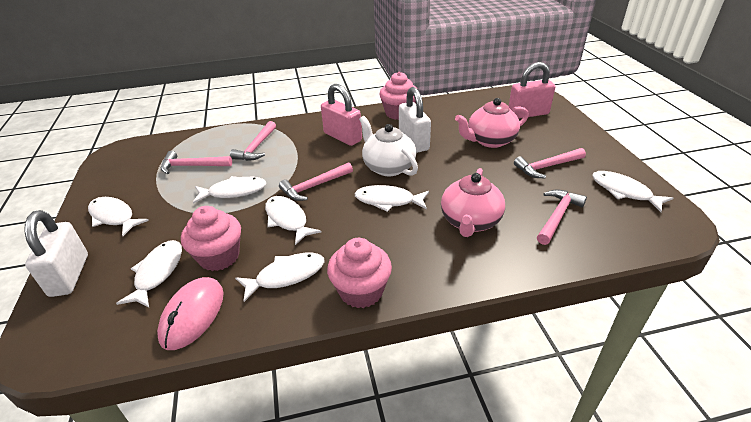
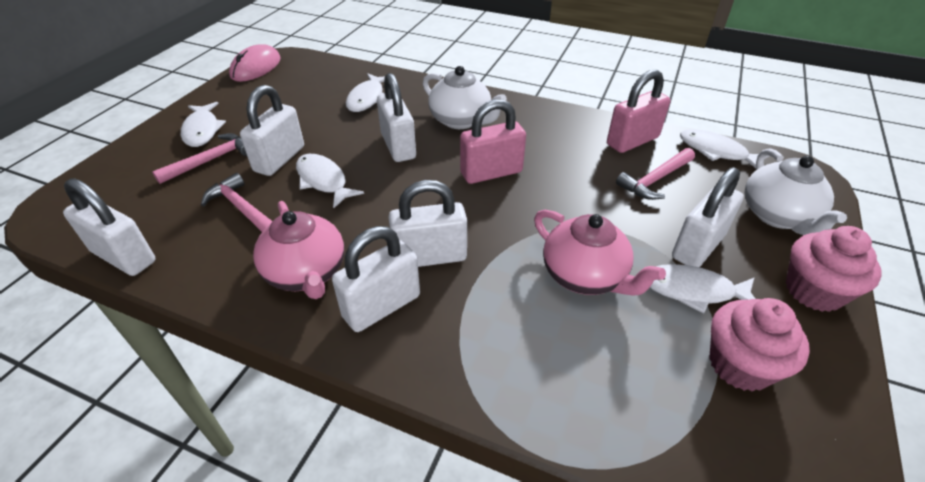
pink cupcake: [181,206,241,271] [327,238,392,308] [379,72,416,120] = 3 -> [709,298,810,392] [786,226,882,312] = 2
pink hammer: [161,151,232,174] [230,121,276,161] [279,162,353,201] [514,148,586,178] [537,190,587,245] = 5 -> [152,133,247,184] [201,173,273,232] [616,148,695,200] = 3
white fish: [88,197,149,236] [116,240,182,307] [193,176,267,204] [235,253,325,302] [265,196,322,245] [354,185,429,212] [592,171,673,212] = 7 -> [181,102,226,147] [296,154,364,209] [346,73,385,112] [650,264,756,314] [680,129,770,168] = 5
white padlock: [24,210,88,297] [399,87,431,153] = 2 -> [63,178,156,276] [240,85,304,176] [332,226,420,332] [377,73,416,162] [388,180,467,267] [672,167,744,267] = 6
white teapot: [359,116,418,176] = 1 -> [423,66,507,129] [745,148,847,235] = 2

